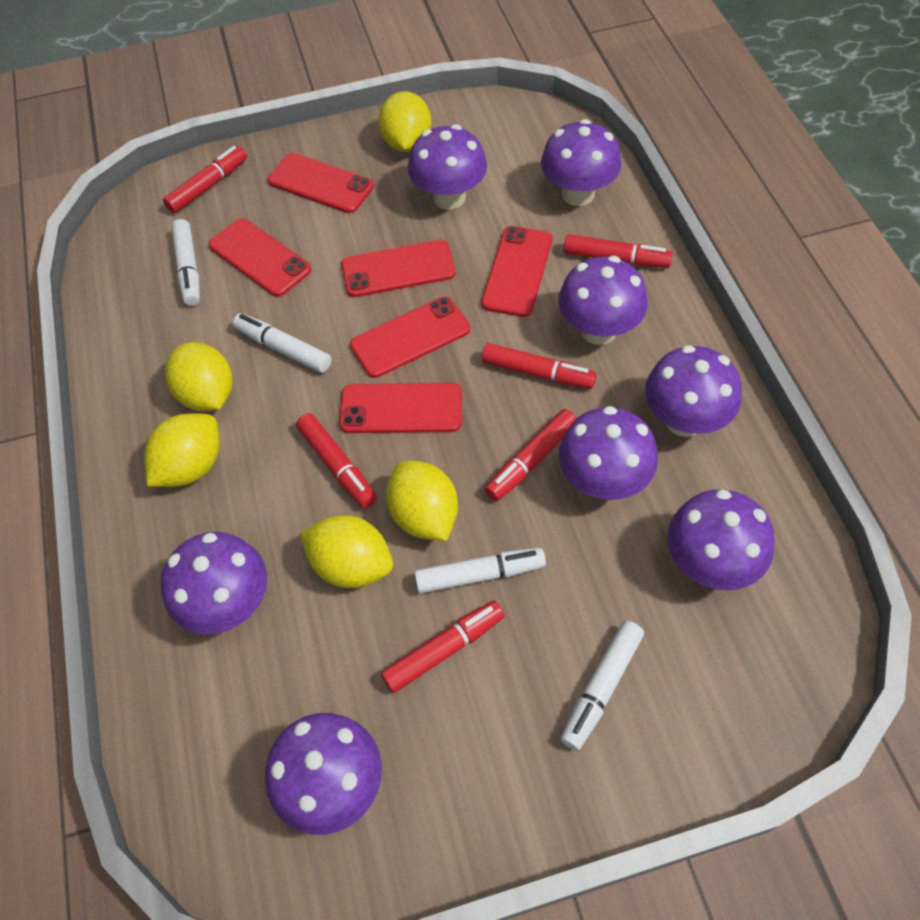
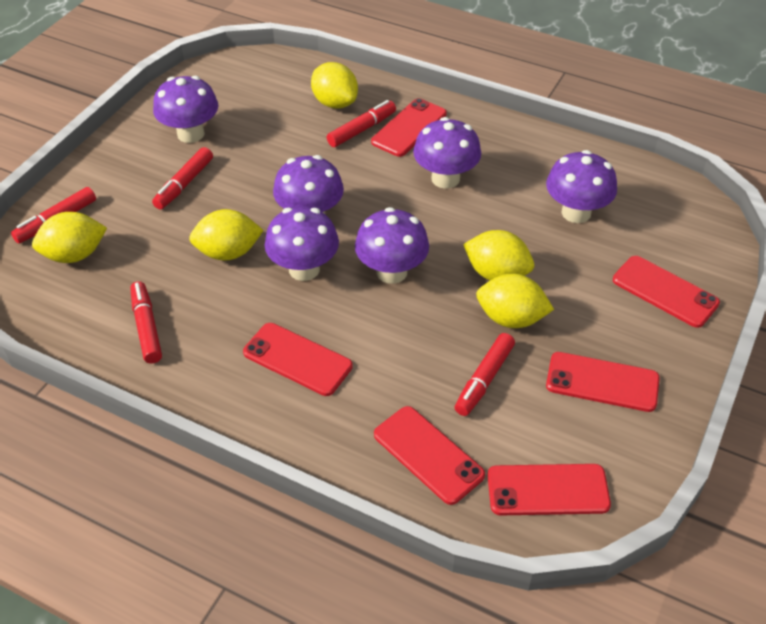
purple mushroom: [161,532,267,635] [265,713,382,835] [408,124,487,210] [541,119,621,206] [558,256,648,345] [559,406,658,500] [645,345,742,437] [667,489,775,590] = 8 -> [153,76,218,143] [265,207,339,281] [273,155,344,214] [355,207,429,284] [413,117,481,189] [546,150,617,223] = 6
red marker: [163,146,247,213] [296,413,377,508] [381,601,505,693] [481,343,597,389] [485,409,577,501] [564,234,673,268] = 6 -> [11,187,96,243] [130,281,162,364] [152,147,213,210] [327,100,396,147] [454,333,515,416] = 5
white marker: [171,219,200,306] [233,313,332,373] [414,548,546,593] [560,621,644,751] = 4 -> none = 0

